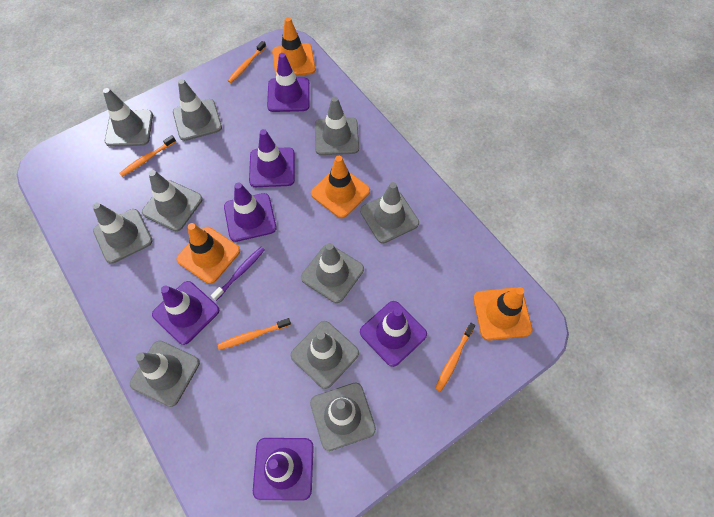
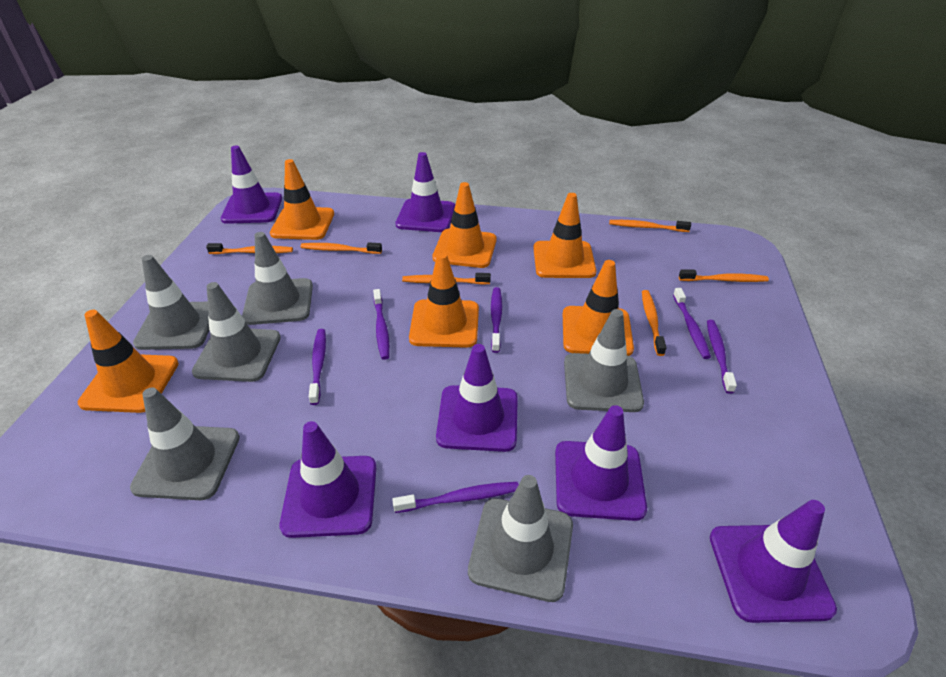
grey traffic cone: [92,203,153,264] [103,88,153,147] [130,341,200,407] [142,170,203,231] [173,79,222,141] [291,321,359,389] [301,243,364,303] [310,382,376,451] [315,96,359,155] [360,182,419,243] = 10 -> [130,387,240,500] [133,255,209,350] [192,282,281,382] [242,232,313,325] [468,475,573,602] [564,309,644,412] = 6
orange toothbrush: [119,135,176,177] [217,318,291,350] [228,41,266,83] [435,323,475,392] = 4 -> [206,243,293,254] [300,242,382,254] [402,273,491,285] [609,220,691,232] [642,290,666,356] [679,269,769,282] = 6
orange traffic cone: [176,223,240,284] [272,17,316,76] [311,156,370,218] [473,287,533,341] = 4 -> [78,310,179,413] [270,159,334,240] [409,253,479,348] [432,182,497,268] [533,193,596,278] [563,260,634,356] = 6
purple toothbrush: [211,247,265,301] = 1 -> [309,329,326,405] [373,289,390,360] [392,482,519,513] [491,287,502,353] [673,288,711,359] [707,320,737,394] = 6

